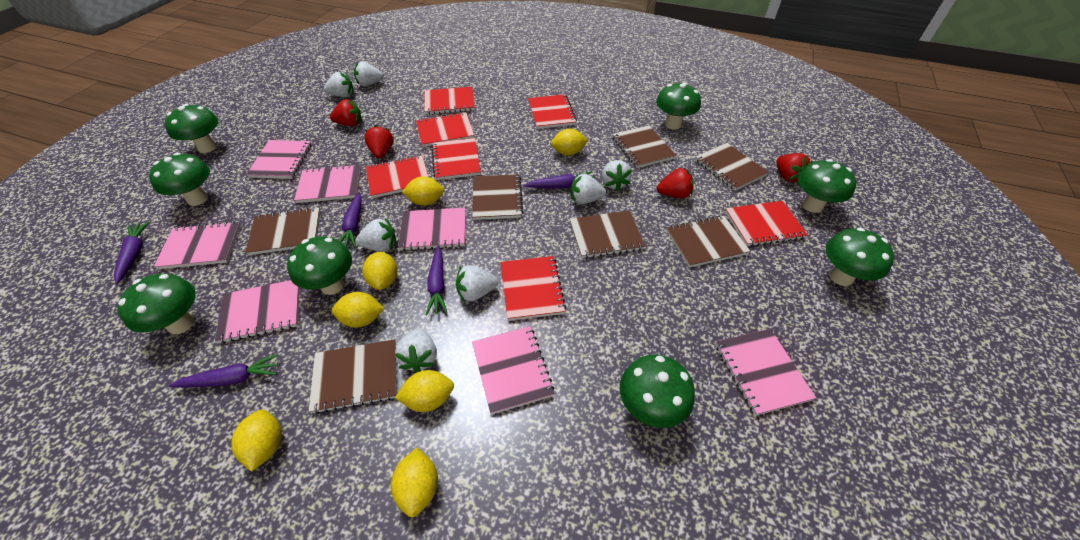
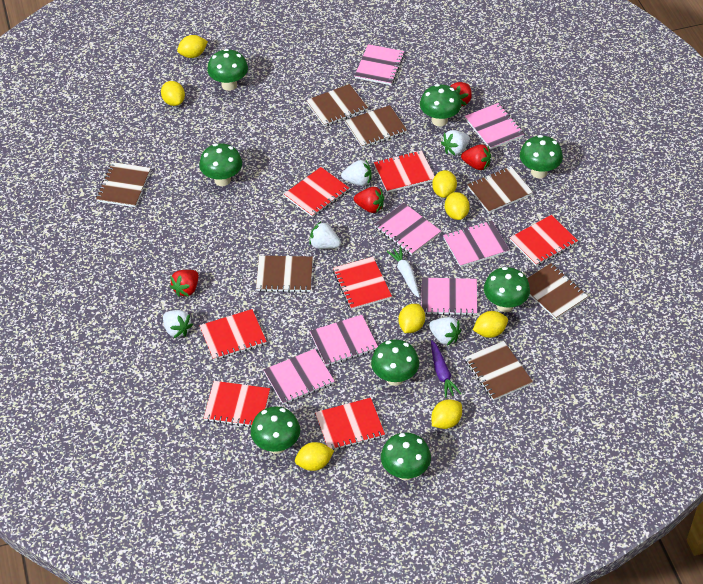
purple carrot: [114,221,150,284] [169,354,279,388] [339,192,362,248] [426,246,448,315] [524,171,594,189] = 5 -> [431,340,461,398] = 1
white carrot: none = 0 -> [387,247,420,298] = 1
white strawberry: [324,72,354,97] [354,61,383,87] [356,218,396,252] [395,328,437,373] [456,265,498,302] [571,174,606,204] [602,160,632,191] = 7 -> [163,310,193,338] [309,222,341,249] [341,159,372,186] [429,317,461,346] [441,130,470,155] = 5
yellow lemon: [231,409,282,472] [332,292,384,327] [362,252,398,290] [391,448,438,517] [395,370,454,412] [402,176,444,206] [551,129,588,156] = 7 -> [161,81,185,106] [177,35,208,58] [295,442,334,471] [398,304,425,333] [432,170,457,198] [432,399,462,429] [445,192,470,220] [473,311,508,338] = 8

